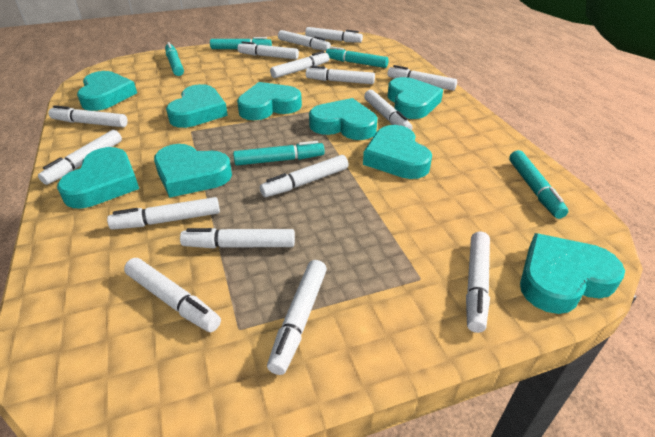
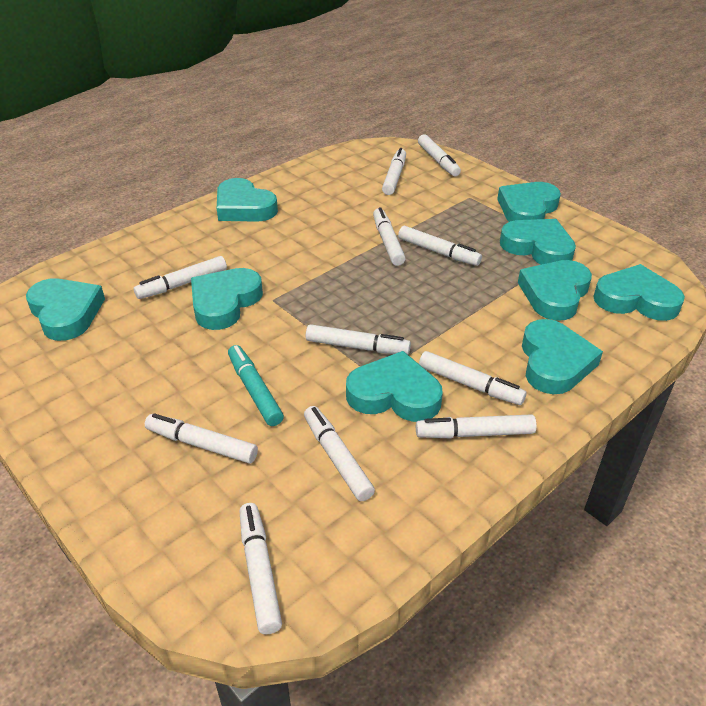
turquoise marker: [165,42,184,76] [210,37,272,49] [233,141,325,165] [326,46,389,68] [509,150,568,219] = 5 -> [228,345,284,426] = 1
white marker: [38,130,122,185] [49,105,128,127] [107,197,220,230] [124,258,221,332] [180,228,295,248] [237,41,299,59] [260,155,349,197] [267,260,327,375] [270,51,329,78] [278,30,331,51] [305,27,363,43] [306,66,375,84] [364,90,412,130] [387,65,457,91] [466,232,490,333] = 15 -> [134,256,227,299] [145,413,258,464] [240,503,282,634] [304,406,375,501] [306,324,411,354] [373,207,406,266] [382,148,406,195] [398,226,482,266] [416,414,537,439] [418,134,461,176] [419,351,527,405] = 11

